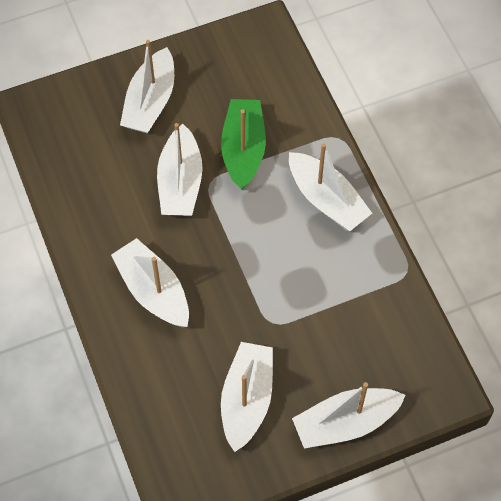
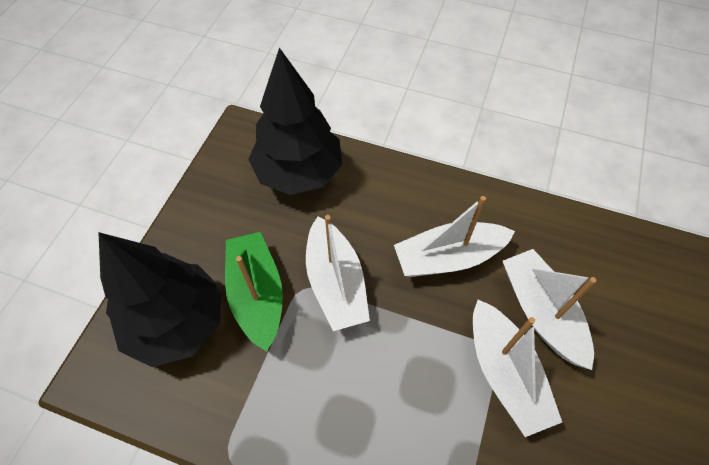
black tree: none = 0 -> [98,232,221,367] [248,48,342,195] = 2
white boat: [111,238,189,327] [120,40,174,133] [157,123,202,216] [221,342,273,452] [289,143,372,231] [292,382,406,448] = 6 -> [306,215,370,331] [394,196,515,277] [473,299,562,437] [503,249,596,370] = 4

